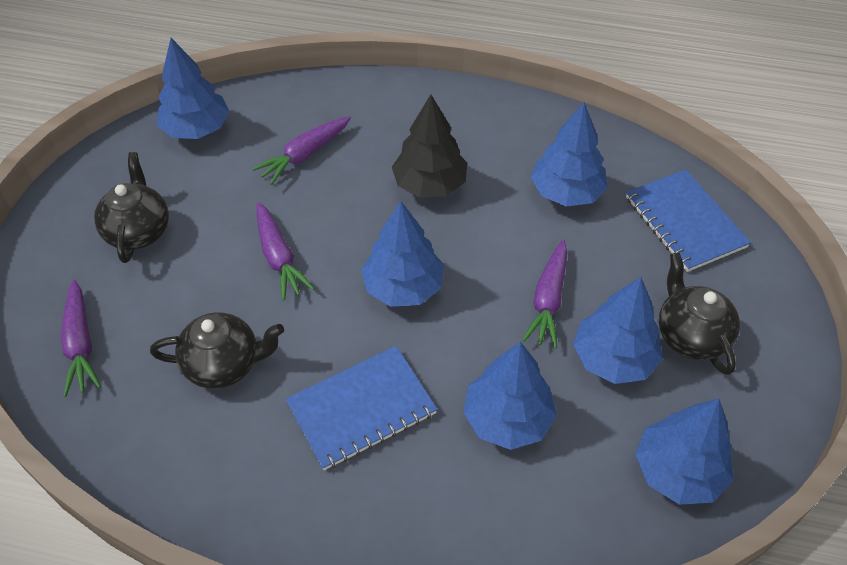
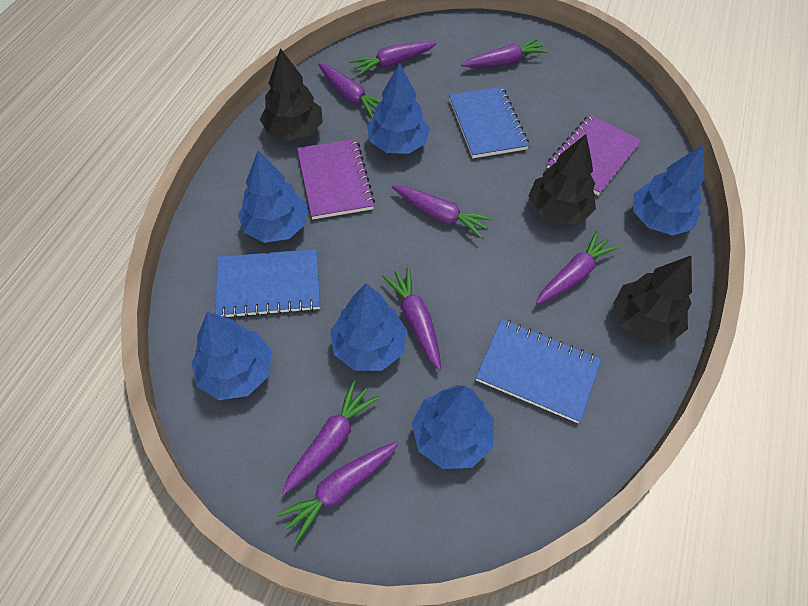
black teapot: [94,152,169,263] [150,312,284,389] [659,252,740,375] = 3 -> none = 0
black tree: [392,94,467,198] = 1 -> [260,48,323,140] [529,134,596,224] [613,256,692,343] = 3
blue notebook: [286,346,438,470] [626,169,751,272] = 2 -> [215,249,320,318] [449,87,529,158] [476,319,601,423] = 3
purple carrot: [61,280,101,397] [252,116,351,185] [257,202,315,301] [522,239,567,349] = 4 -> [276,441,399,543] [282,380,379,495] [318,63,381,119] [349,42,436,76] [382,267,441,370] [392,185,493,238] [461,38,548,67] [536,231,619,304] = 8
purple notebook: none = 0 -> [297,139,375,220] [547,114,641,196] = 2

